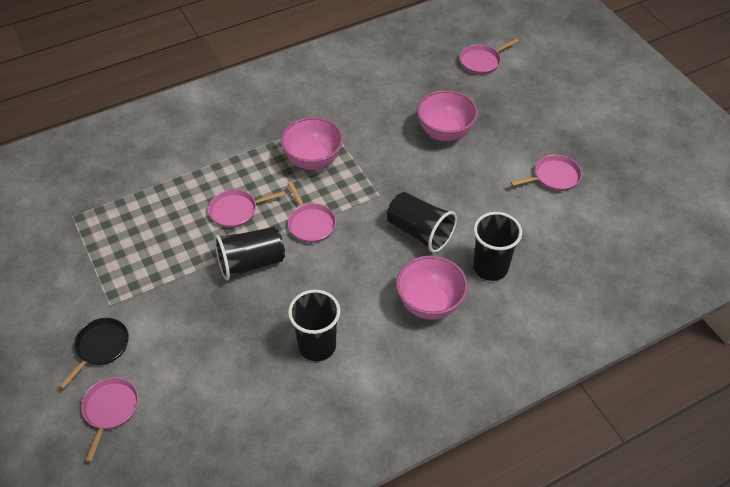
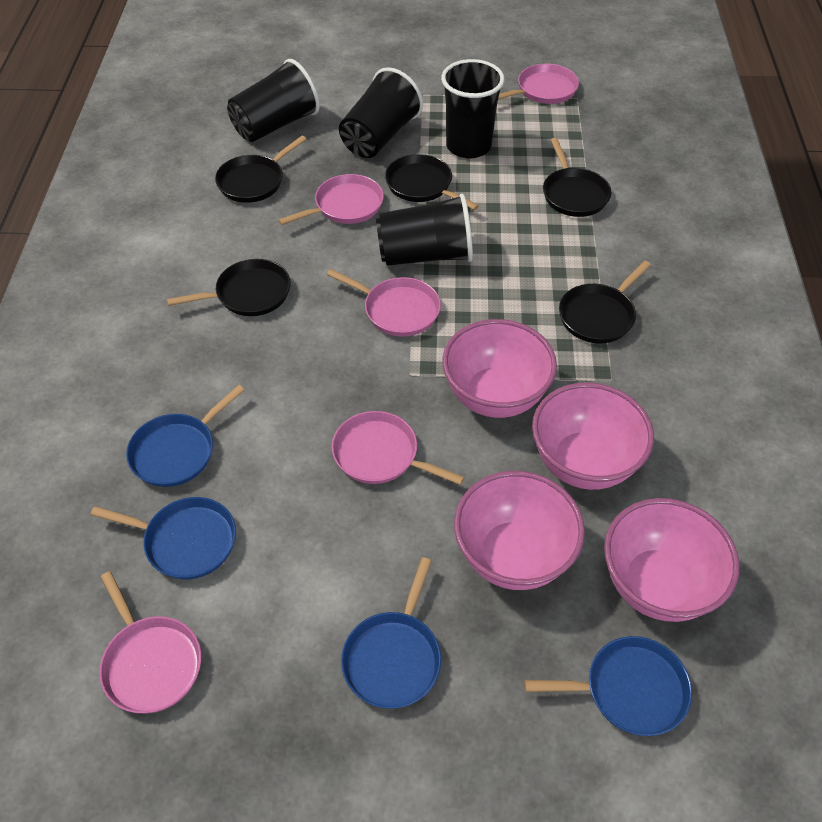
black pan: [59,318,129,389] = 1 -> [167,259,291,316] [215,136,307,203] [385,154,479,210] [543,138,612,217] [559,261,651,343] = 5
blue pan: none = 0 -> [91,497,236,579] [126,385,245,487] [341,557,441,709] [524,636,692,736] = 4
pink bowl: [281,117,343,170] [396,256,468,320] [417,90,478,141] = 3 -> [442,319,557,418] [454,471,585,590] [532,382,654,490] [604,498,740,622] = 4

